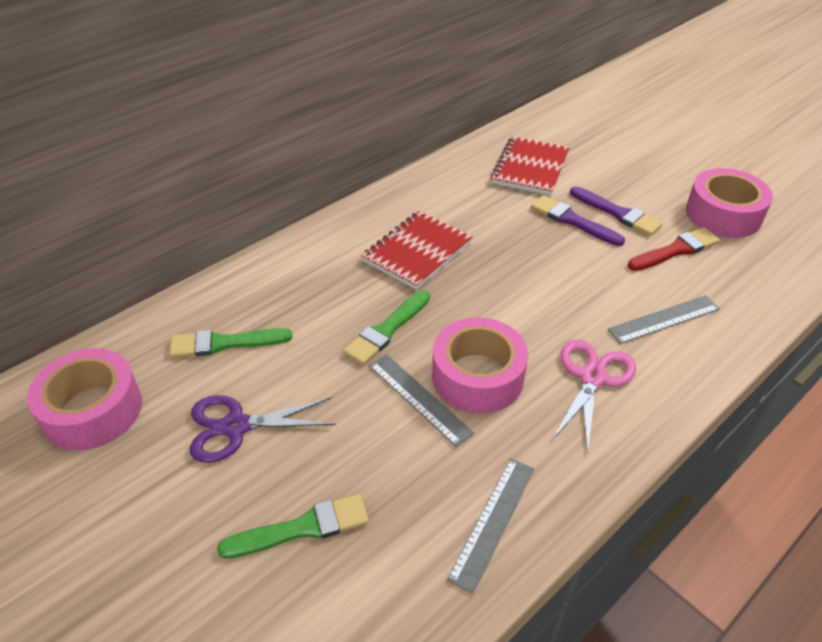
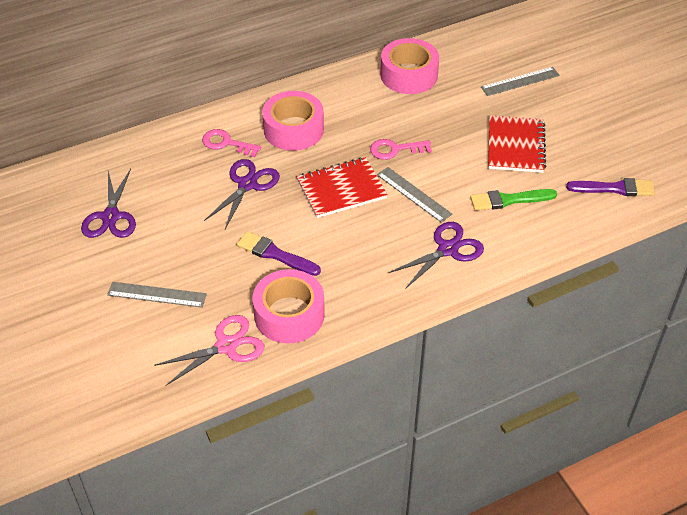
green brush: [169,328,292,358] [217,494,369,559] [343,290,430,365] = 3 -> [470,189,557,211] = 1
pink key: none = 0 -> [202,129,261,157] [370,139,432,160] = 2
purple scissors: [190,395,336,463] = 1 -> [81,169,136,238] [204,159,280,229] [389,222,484,289] = 3
red brush: [628,227,720,271] = 1 -> none = 0

